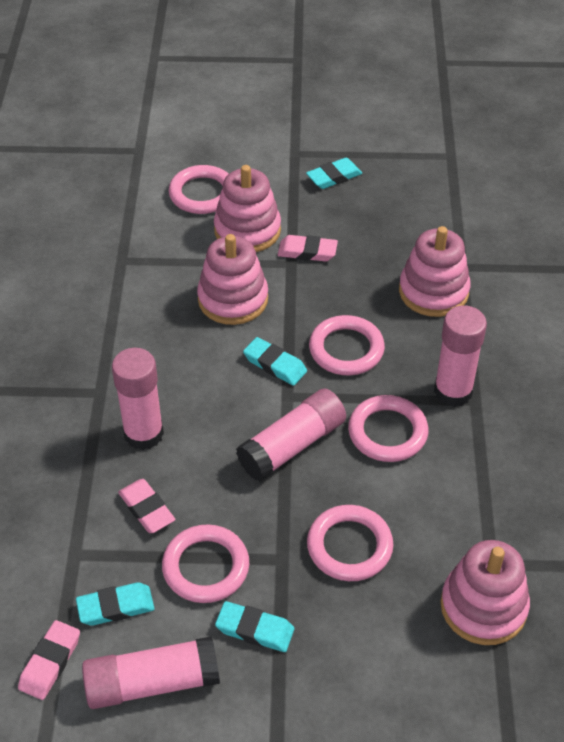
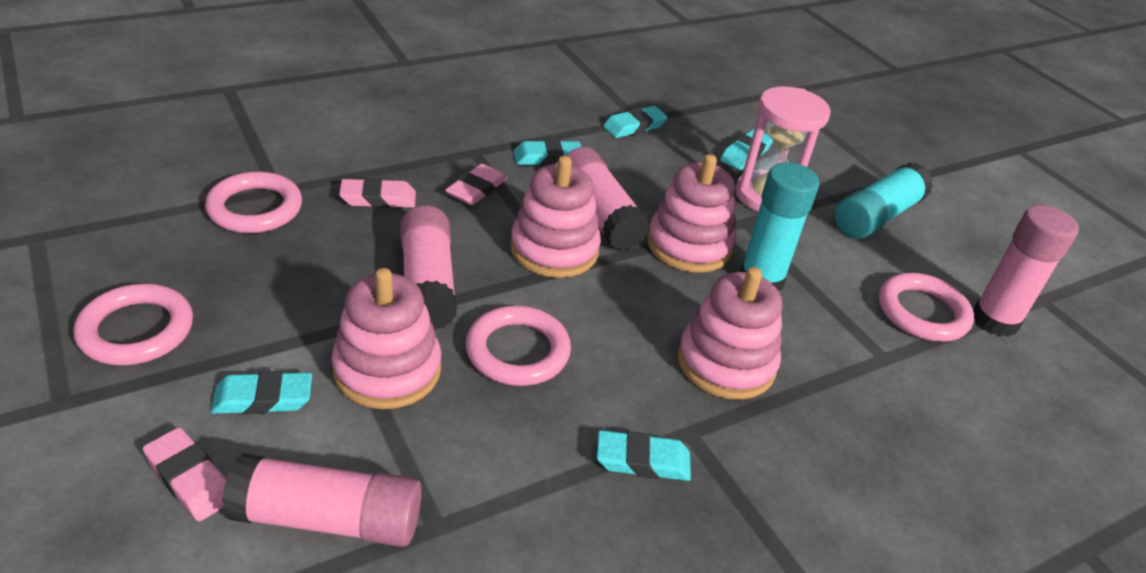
pink hourglass: none = 0 -> [735,86,831,212] = 1
pink ring: [162,524,249,603] [169,165,229,214] [307,505,393,581] [309,315,385,375] [348,395,429,462] = 5 -> [73,284,193,365] [205,171,302,233] [466,306,571,386] [879,273,974,342] = 4
turquoise eraser: [76,582,155,626] [215,601,294,652] [243,337,307,386] [306,158,362,189] = 4 -> [211,371,312,414] [514,140,581,166] [597,430,691,481] [603,106,668,138] [720,129,773,170] = 5
turquoise glue stick: none = 0 -> [740,162,819,291] [835,162,933,239] = 2

